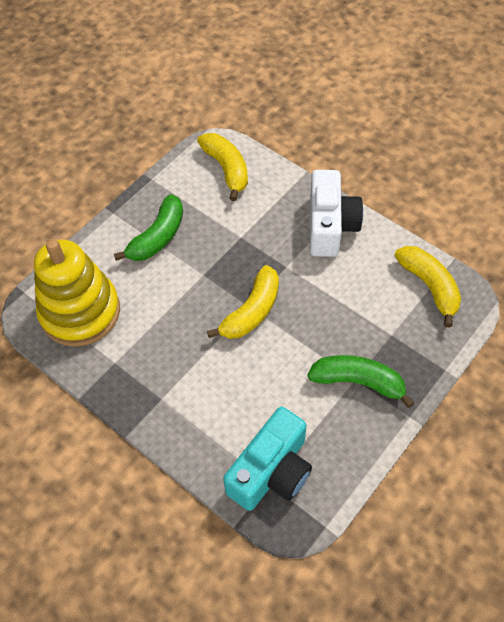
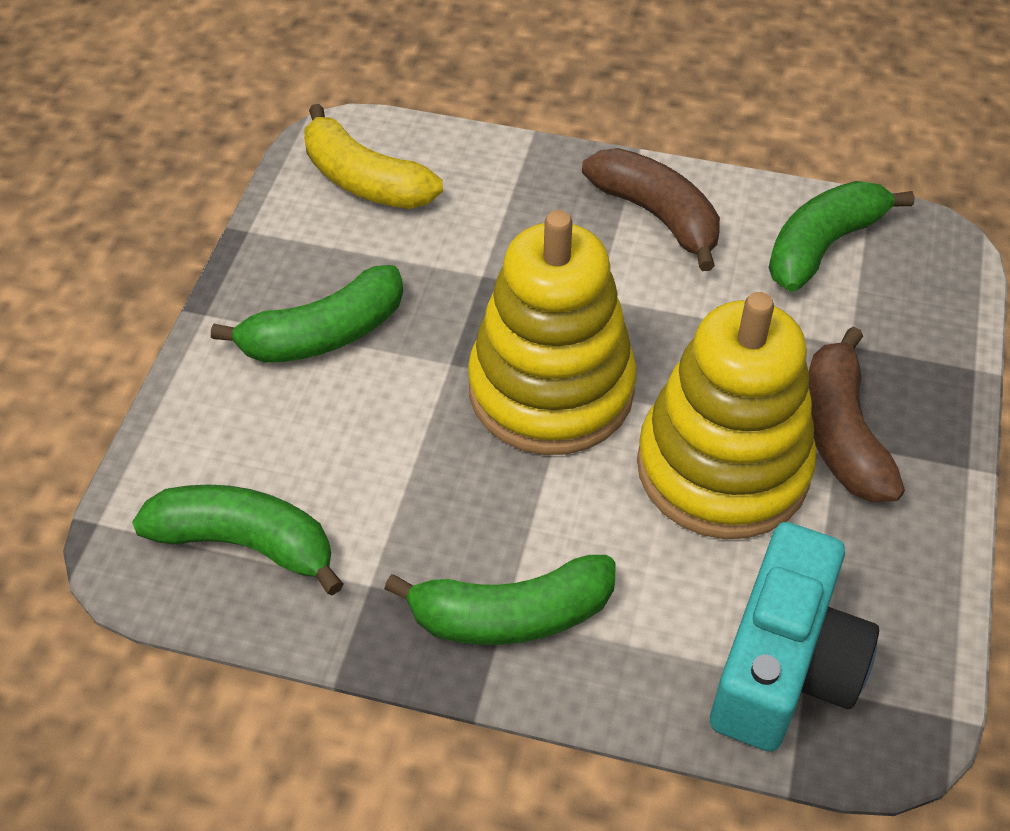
brown banana: none = 0 -> [582,148,720,271] [809,327,905,502] = 2
green banana: [114,194,183,261] [308,355,414,408] = 2 -> [132,484,343,595] [211,265,403,363] [384,555,616,645] [768,181,915,292] = 4
white camera: [310,170,363,257] = 1 -> none = 0
yellow banana: [197,133,248,201] [207,265,279,339] [394,246,461,328] = 3 -> [304,104,443,209] = 1
yellow stacking toy: [34,239,120,347] = 1 -> [468,210,637,455] [637,292,817,539] = 2

